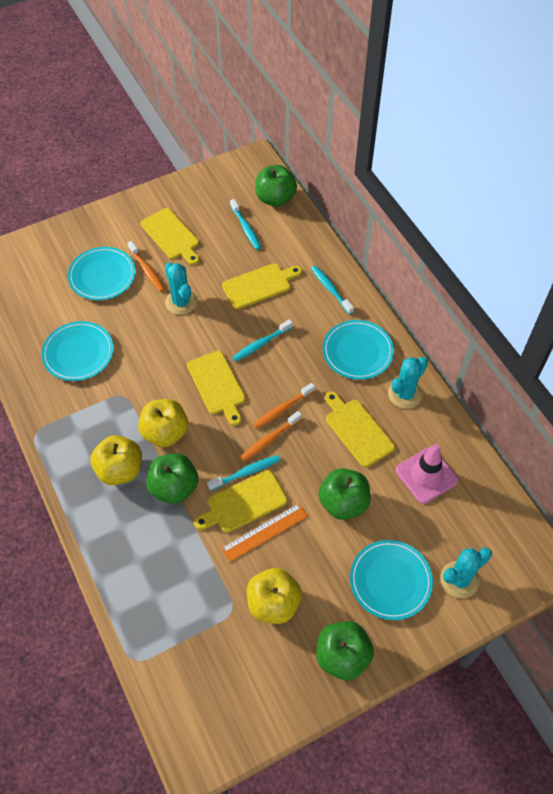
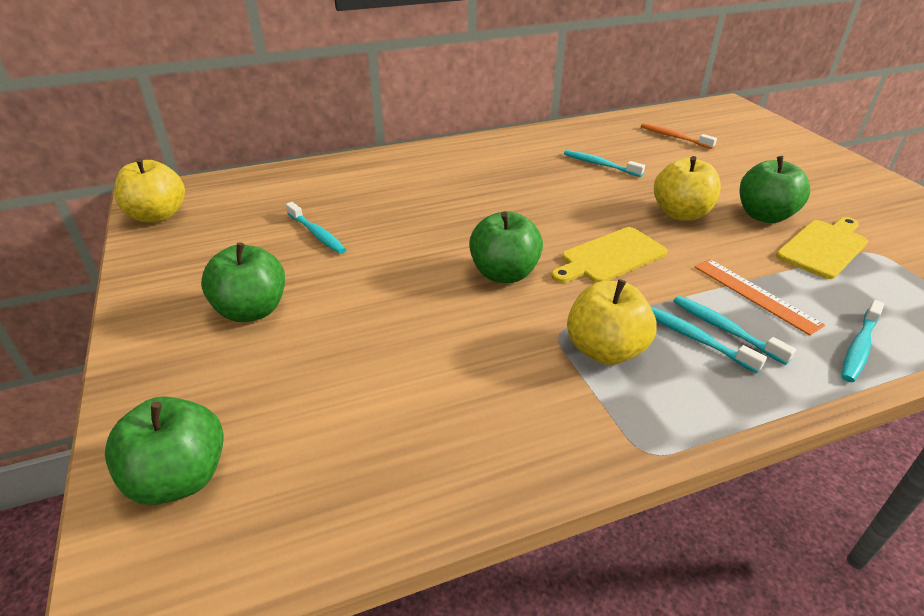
orange toothbrush: [127,241,165,292] [240,411,302,462] [253,383,315,429] = 3 -> [641,123,717,149] = 1
pink traffic cone: [396,444,458,504] = 1 -> none = 0
turquoise cactus: [165,262,197,315] [388,357,428,409] [441,547,492,598] = 3 -> none = 0
turquoise plate: [42,321,114,381] [68,247,136,300] [323,320,394,380] [350,540,433,620] = 4 -> none = 0
turquoise toothbrush: [207,455,281,491] [230,199,261,250] [232,319,293,362] [311,265,354,315] = 4 -> [286,202,347,254] [564,150,645,177] [650,306,767,373] [674,296,796,365] [841,300,884,382] = 5
yellow cutting board: [140,208,199,265] [187,351,246,426] [194,470,287,533] [222,263,302,309] [325,391,395,467] = 5 -> [551,227,668,283] [776,217,868,279] = 2

